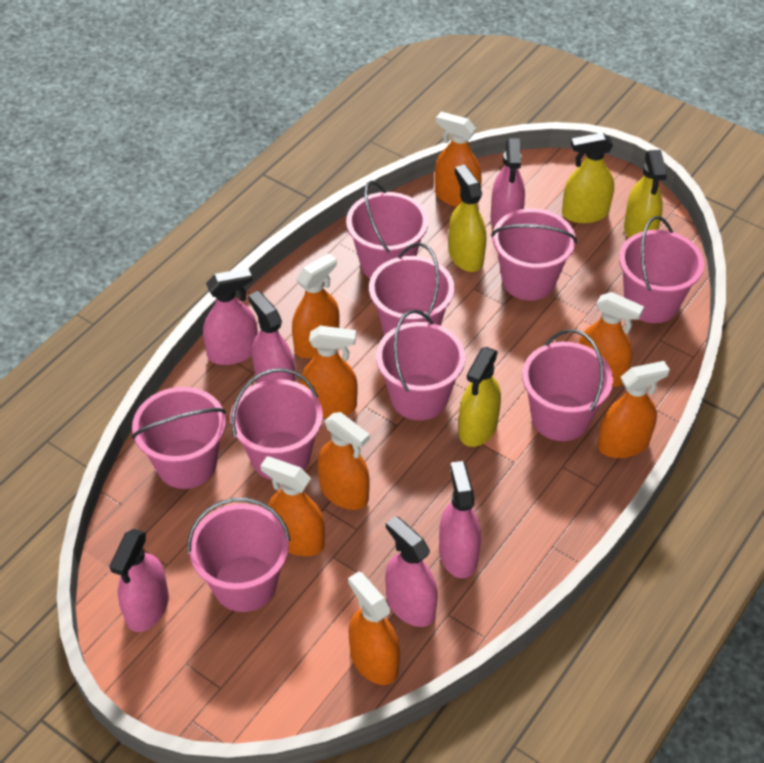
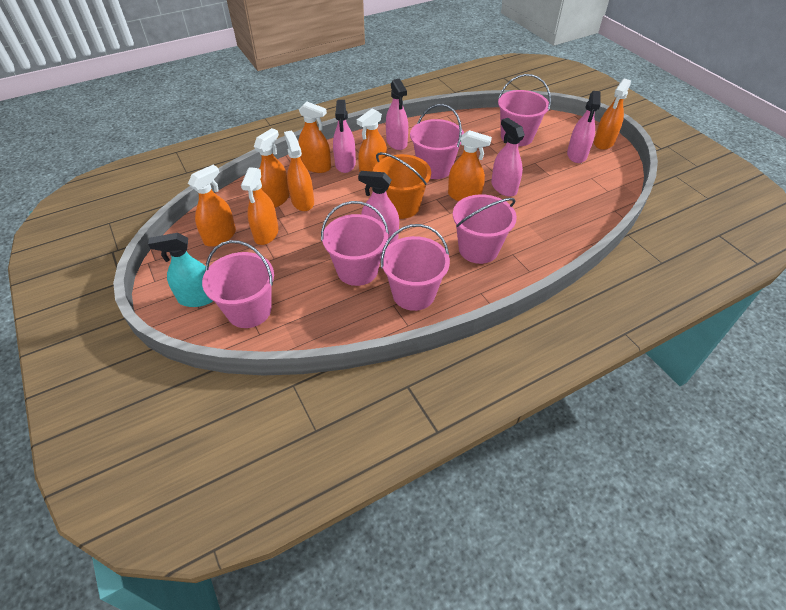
orange bucket: none = 0 -> [373,152,431,219] = 1
pink bucket: [132,387,226,489] [188,498,291,612] [230,368,323,480] [346,180,428,278] [369,243,455,336] [376,309,465,420] [491,208,577,301] [522,329,613,441] [619,216,704,323] = 9 -> [202,240,274,328] [321,201,389,286] [381,224,450,311] [410,104,464,179] [453,194,517,264] [498,74,551,146] = 6
pink spray bottle: [109,529,169,632] [203,268,258,365] [248,291,295,383] [385,516,438,627] [439,461,481,578] [491,139,525,227] = 6 -> [333,100,356,173] [358,171,399,244] [386,78,408,150] [491,118,525,197] [567,91,600,163] = 5
turquoise spray bottle: none = 0 -> [148,233,213,307] = 1
yellow spray bottle: [449,164,486,272] [458,347,501,447] [562,133,614,223] [624,150,667,238] = 4 -> none = 0

